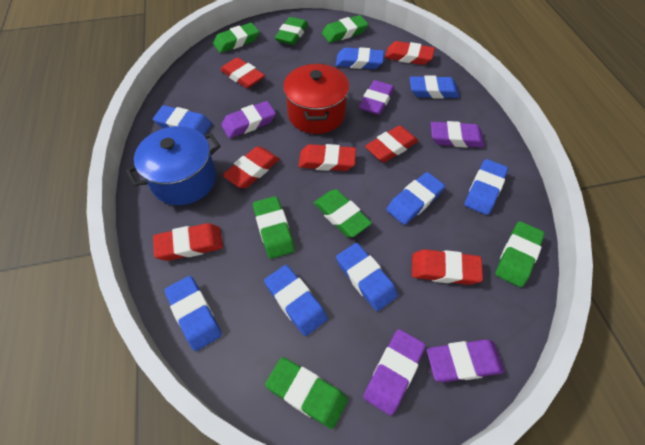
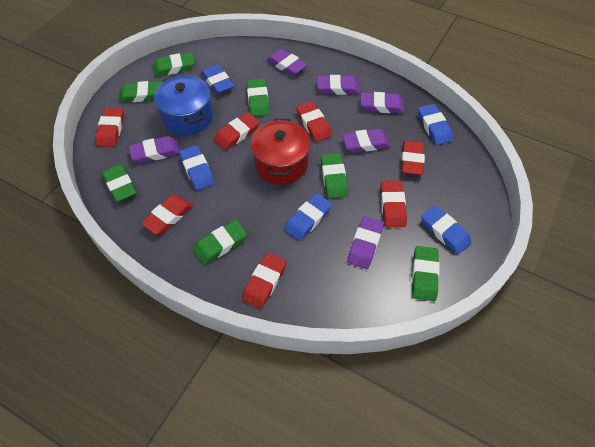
blue eraser: [153,105,212,135] [164,276,222,351] [264,265,328,336] [336,47,384,69] [336,243,398,311] [386,172,445,225] [410,75,459,99] [465,159,508,215] = 8 -> [179,145,215,191] [201,65,234,94] [284,193,332,241] [418,104,453,145] [421,205,472,254] = 5
purple eraser: [221,101,276,138] [359,80,394,115] [363,329,426,416] [427,339,505,382] [431,121,484,148] = 5 -> [129,136,180,163] [267,49,307,76] [317,75,360,95] [342,129,390,153] [347,216,384,269] [361,92,404,113] = 6

